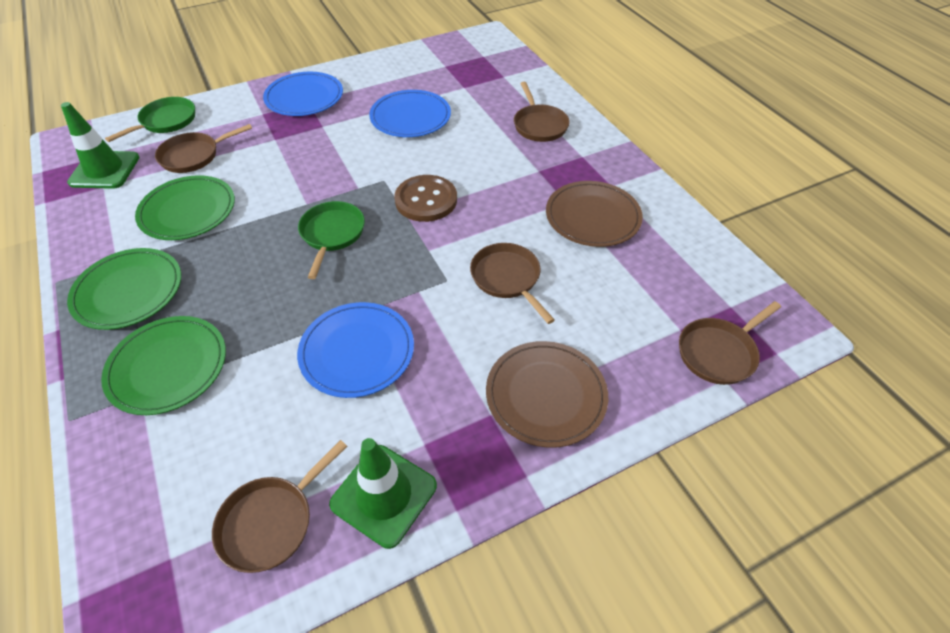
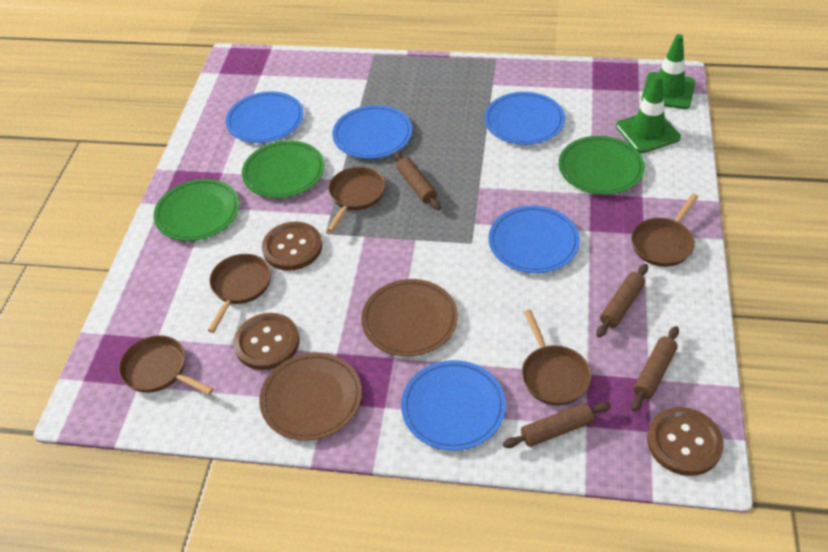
blue plate: [263,72,343,116] [297,302,414,398] [369,90,451,137] = 3 -> [226,91,304,143] [333,105,412,159] [401,360,506,451] [484,92,565,145] [489,206,580,273] = 5
brown button: [394,175,457,222] = 1 -> [233,313,300,370] [262,222,322,271] [647,407,724,476] = 3
brown rolling pin: none = 0 -> [394,152,441,210] [503,402,611,448] [596,264,648,338] [631,326,679,412] = 4
green pan: [105,97,195,142] [298,201,365,279] = 2 -> none = 0

